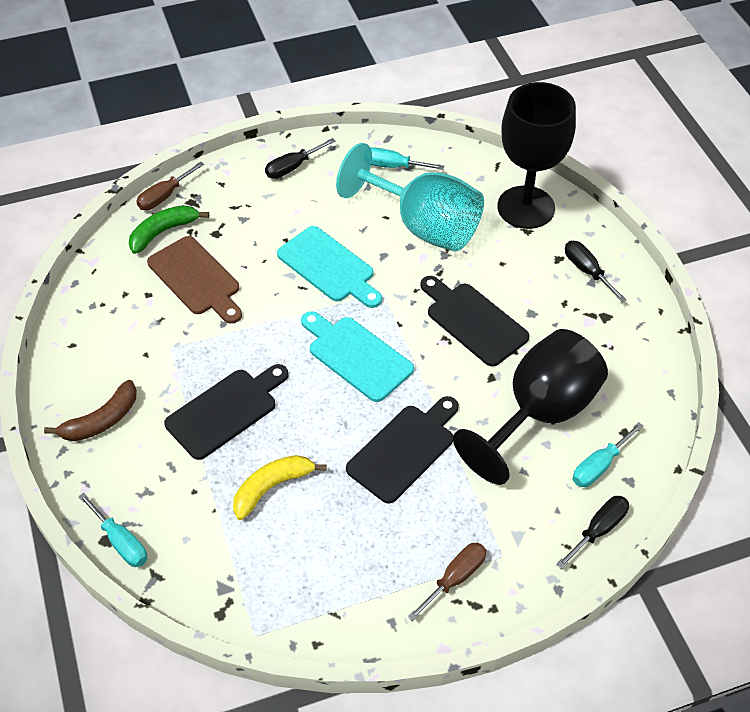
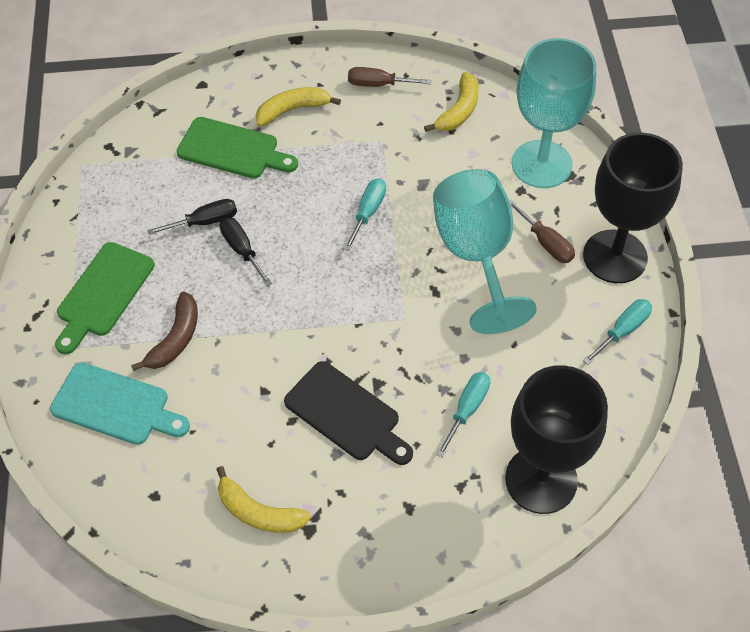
black cutting board: [164,364,289,460] [346,396,459,504] [420,276,530,367] = 3 -> [284,361,413,465] = 1
black screwdriver: [265,138,336,179] [556,496,629,569] [565,241,627,302] = 3 -> [147,199,237,235] [220,217,272,286] = 2
brown cutting board: [147,236,242,324] = 1 -> none = 0
green banana: [129,205,209,254] = 1 -> none = 0
green cutting board: none = 0 -> [55,242,155,355] [177,117,298,179] = 2
turquoise cutting board: [277,226,382,308] [301,311,414,402] = 2 -> [50,362,190,445] = 1
turquoise goblet: [336,143,484,251] = 1 -> [433,169,537,334] [512,38,596,188] = 2
yellow banana: [233,455,327,520] = 1 -> [216,466,311,533] [256,87,341,126] [424,72,479,132] = 3

